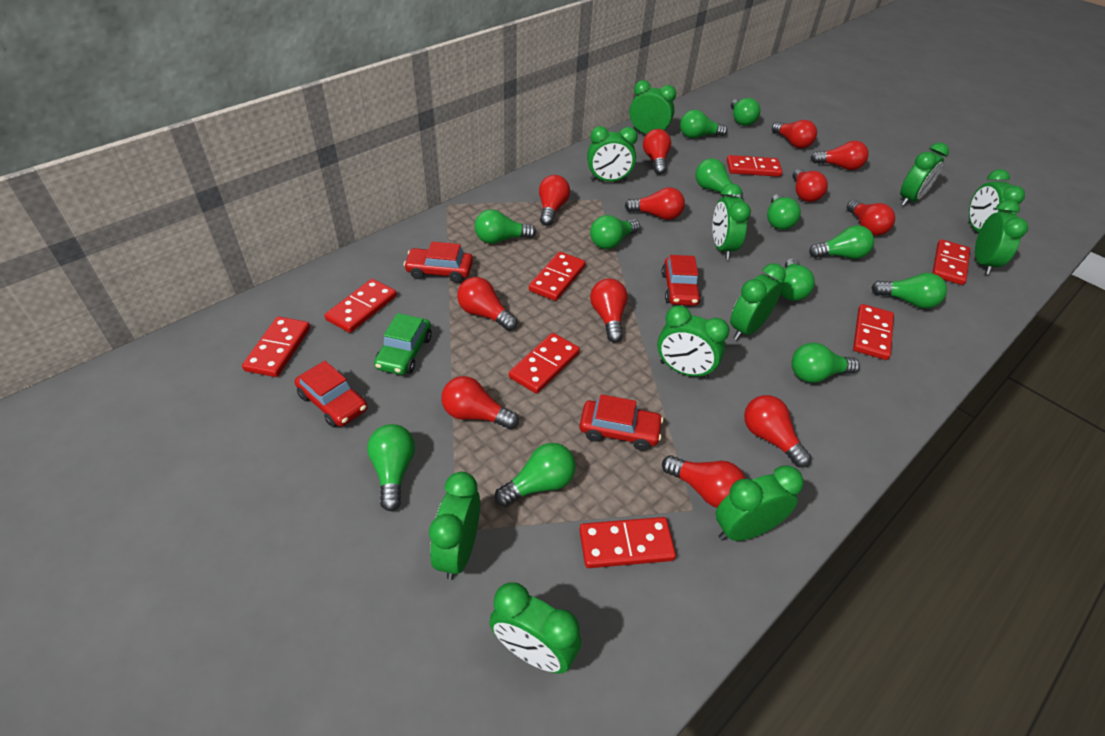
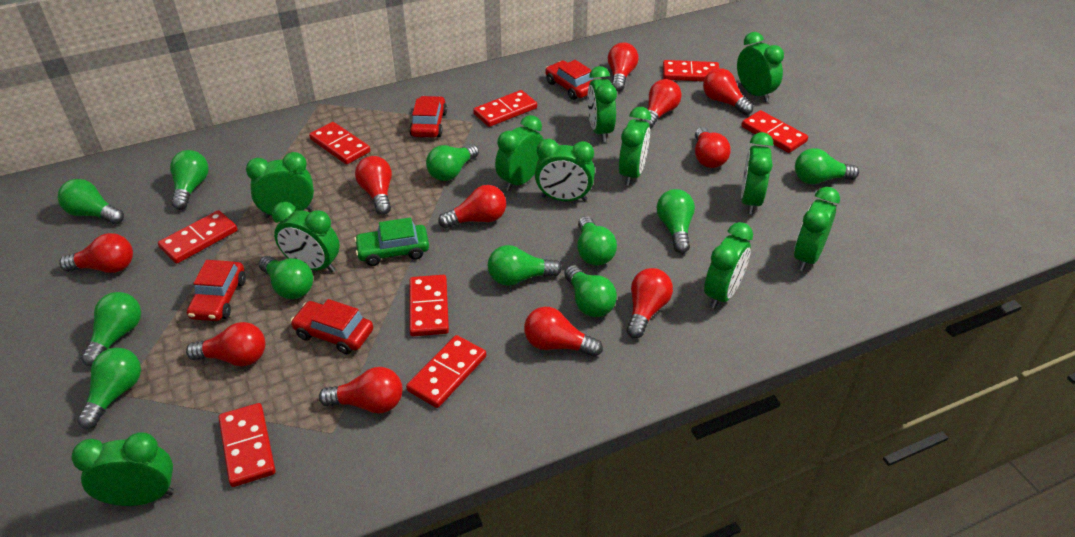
green light bulb: [367,424,415,511] [474,209,536,244] [495,443,576,507] [590,215,640,249] [680,110,727,138] [695,158,743,199] [731,98,760,126] [767,194,801,230] [777,258,815,301] [792,343,860,383] [809,225,874,259] [871,273,947,309] = 12 -> [58,179,124,224] [77,348,141,429] [81,292,141,367] [170,150,209,210] [259,256,313,299] [426,144,479,181] [488,245,562,286] [564,265,617,317] [577,216,617,266] [657,189,695,253] [795,148,859,184] = 11
red light bulb: [441,376,519,429] [457,277,517,331] [539,175,570,226] [590,278,628,343] [625,187,685,220] [643,129,671,175] [662,455,746,508] [744,395,812,468] [772,120,817,149] [793,169,828,202] [811,141,869,170] [847,200,895,236] = 12 -> [59,233,133,273] [186,322,266,366] [319,367,402,414] [355,156,392,215] [438,185,506,228] [524,307,603,357] [608,42,639,92] [626,268,673,338] [641,79,682,129] [695,127,731,168] [703,68,754,115] = 11

